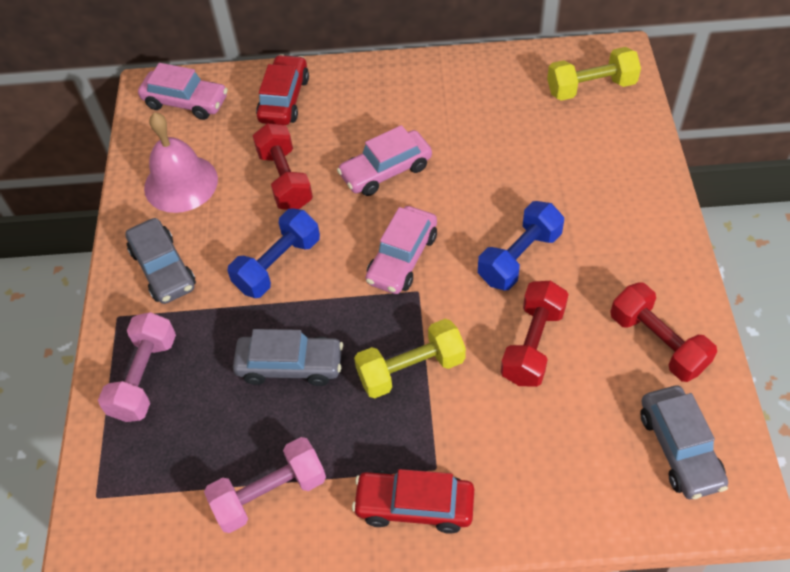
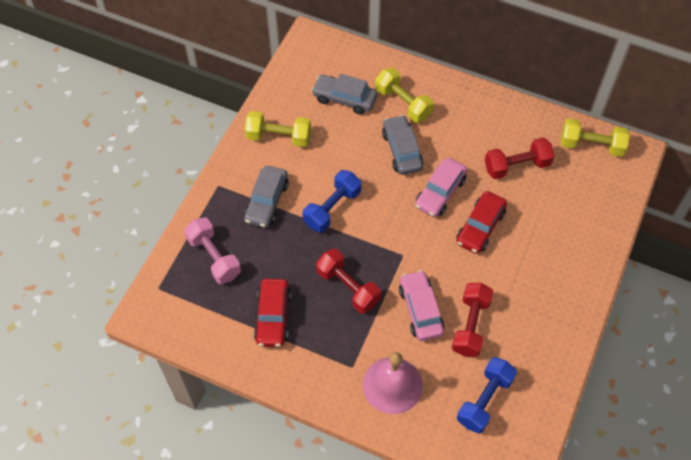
pink car: [138,63,228,120] [337,125,432,196] [366,206,437,294] = 3 -> [399,270,444,341] [415,158,468,217] = 2
pink dumbbell: [98,312,176,422] [204,437,326,533] = 2 -> [184,217,241,284] = 1
yellow dumbbell: [354,319,466,398] [547,47,641,101] = 2 -> [245,111,311,147] [375,68,434,123] [561,118,630,157] = 3

